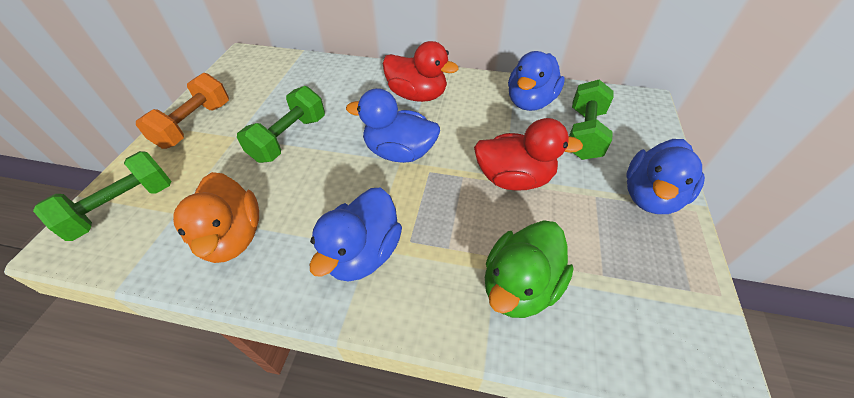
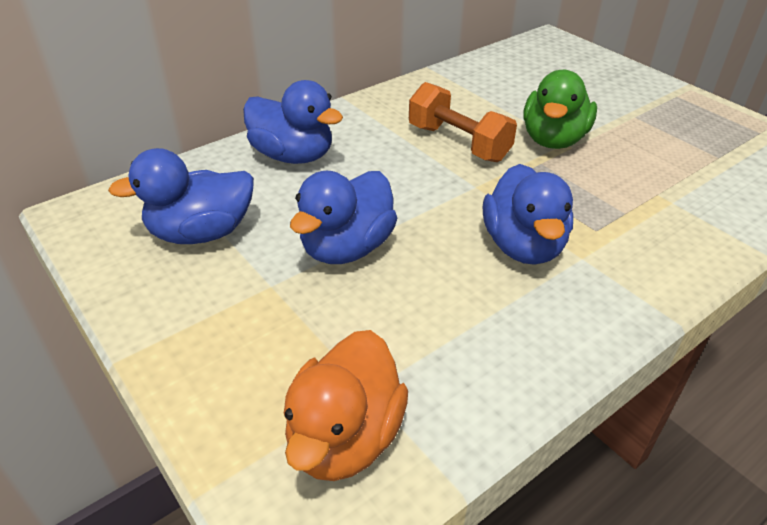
green dumbbell: [33,151,171,241] [237,86,325,163] [569,80,614,160] = 3 -> none = 0
red duck: [383,41,459,102] [474,118,583,190] = 2 -> none = 0

